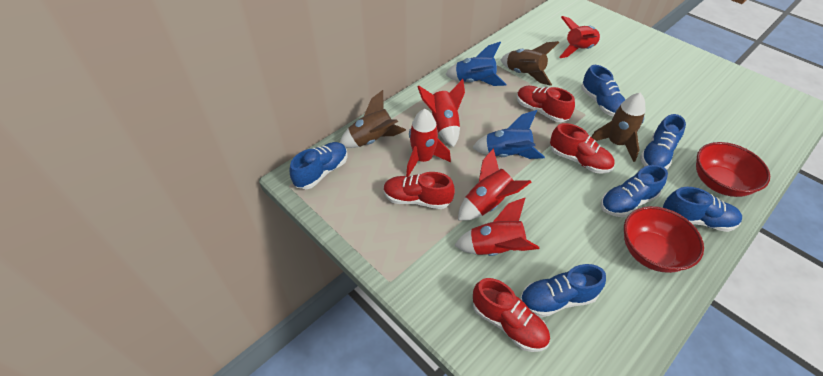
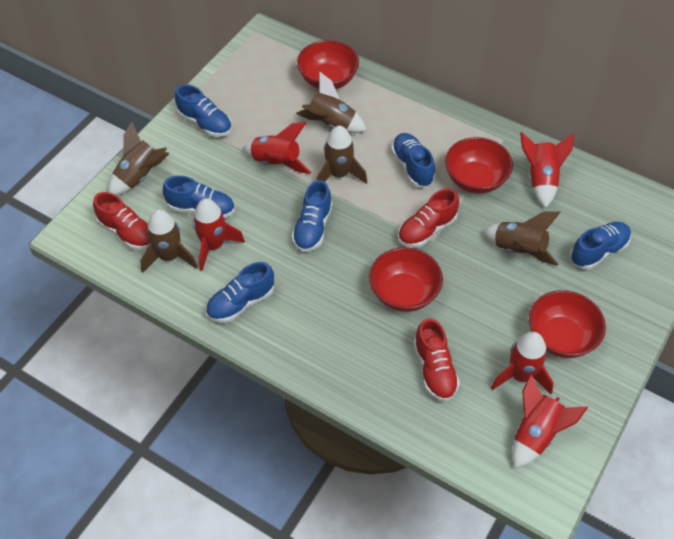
blue rocket: [445,42,507,86] [472,110,545,159] = 2 -> none = 0
brown rocket: [340,90,406,148] [501,41,559,86] [591,93,645,162] = 3 -> [109,122,169,196] [140,210,198,273] [296,72,367,133] [316,126,367,184] [483,211,561,266] = 5
red bowl: [624,206,704,273] [696,142,770,197] = 2 -> [297,40,359,89] [369,247,443,312] [445,137,513,194] [529,290,606,358] = 4
red shoe: [383,172,455,209] [473,278,550,352] [517,86,575,122] [550,123,615,174] = 4 -> [93,192,150,250] [398,189,459,248] [413,318,460,402] = 3

